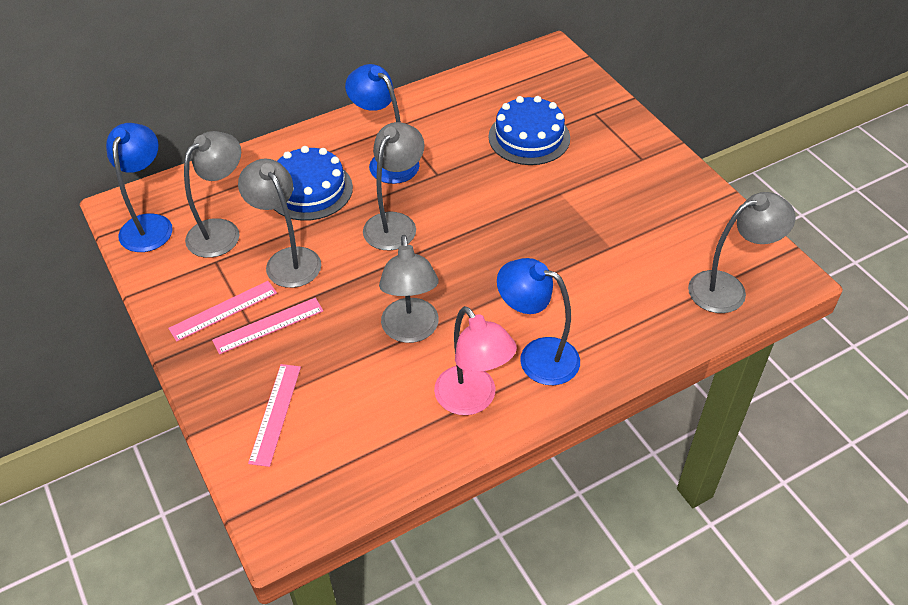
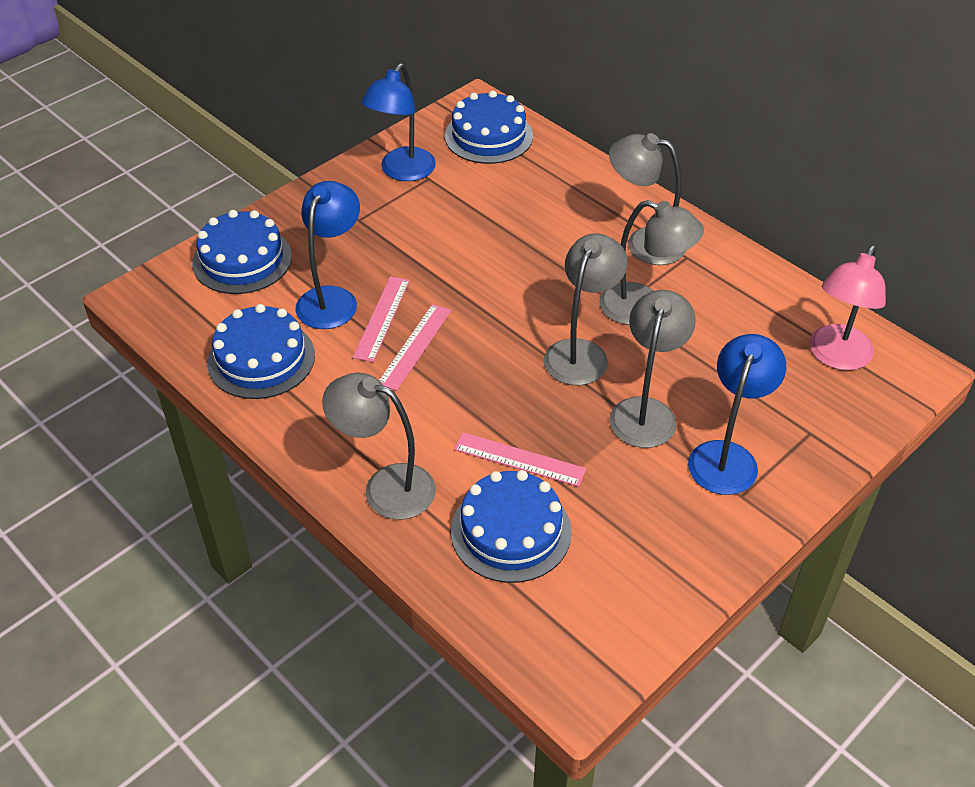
blue cake: [274,146,353,221] [488,96,570,165] = 2 -> [192,210,292,294] [207,304,315,399] [445,90,533,164] [451,470,572,583] = 4

